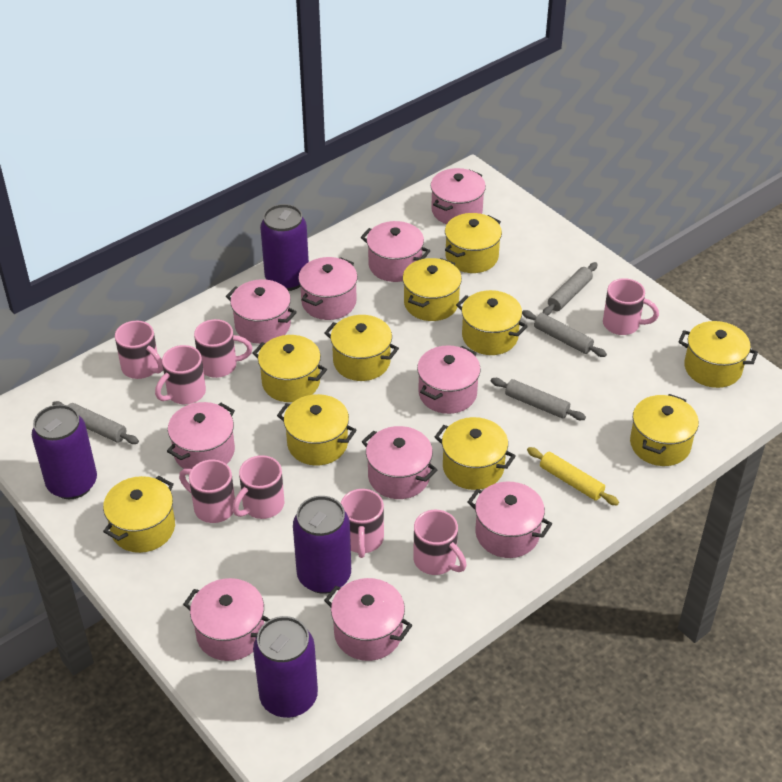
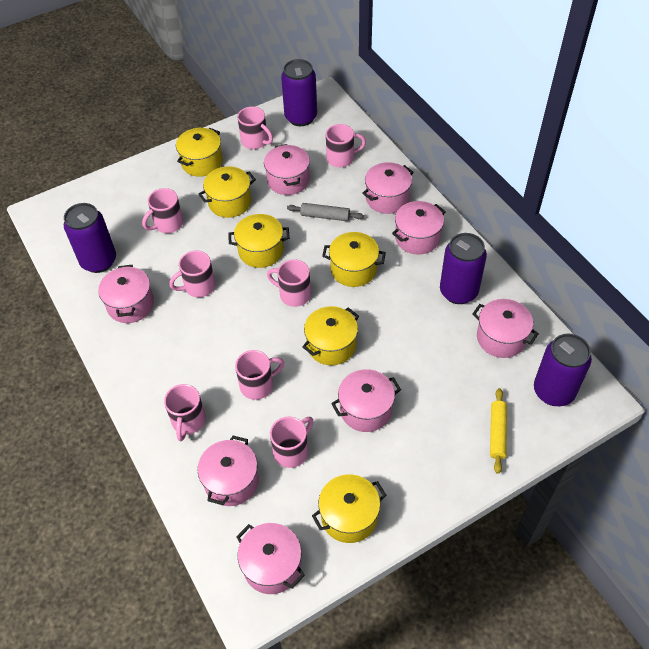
grey rolling pin: [52,401,139,444] [491,378,586,420] [522,310,607,357] [543,262,598,315] = 4 -> [287,203,364,221] = 1
pink pot: [167,402,235,469] [183,578,270,661] [226,279,297,344] [298,257,358,320] [324,578,412,661] [361,221,430,282] [361,426,437,499] [417,345,481,414] [431,168,486,224] [468,482,552,558] = 10 -> [98,265,154,323] [198,436,259,506] [236,523,305,594] [264,144,310,195] [331,369,401,432] [362,162,414,214] [392,201,446,254] [472,299,539,358] = 8
yellow pot: [103,476,175,553] [252,335,327,402] [277,394,357,466] [324,315,399,381] [403,258,462,321] [435,417,516,490] [445,213,502,273] [456,290,528,355] [630,394,699,466] [678,321,758,388] = 10 -> [176,128,223,177] [198,166,256,218] [228,214,290,268] [302,306,359,365] [312,474,386,543] [322,232,386,287] = 6

